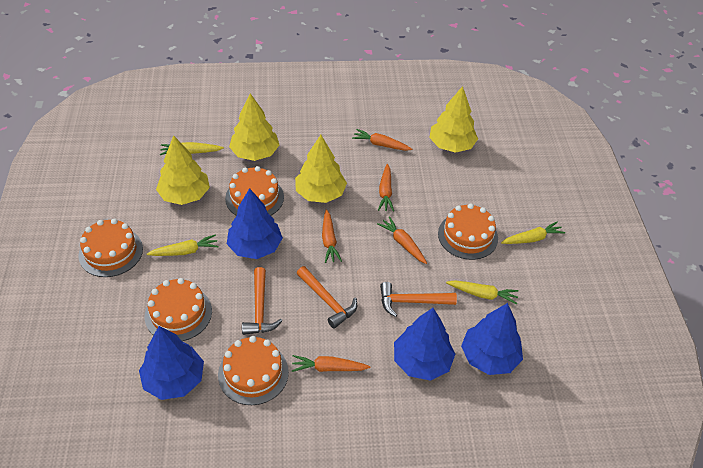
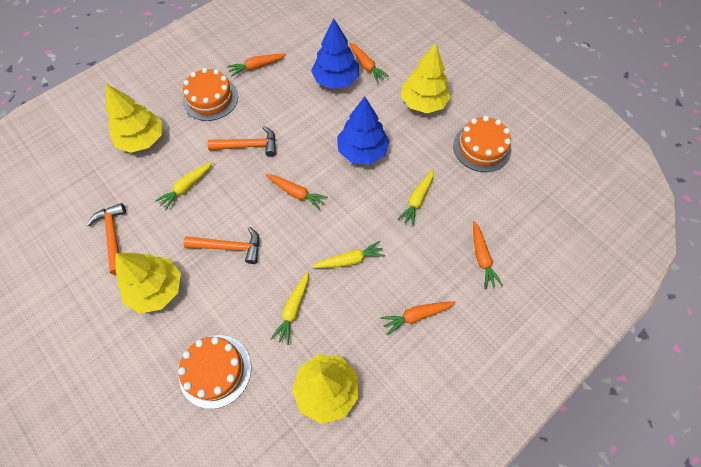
blue tree: [139,326,204,400] [227,188,283,259] [394,308,455,381] [461,303,523,375] = 4 -> [311,19,359,89] [337,96,390,164] = 2
orange cake: [78,218,143,277] [145,278,212,341] [218,336,289,405] [225,166,284,216] [438,203,498,260] = 5 -> [178,335,251,409] [183,68,238,121] [453,116,511,172] = 3

